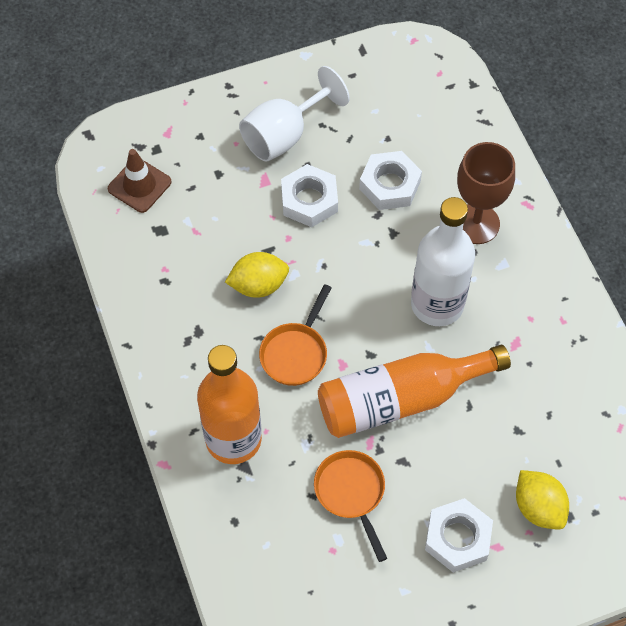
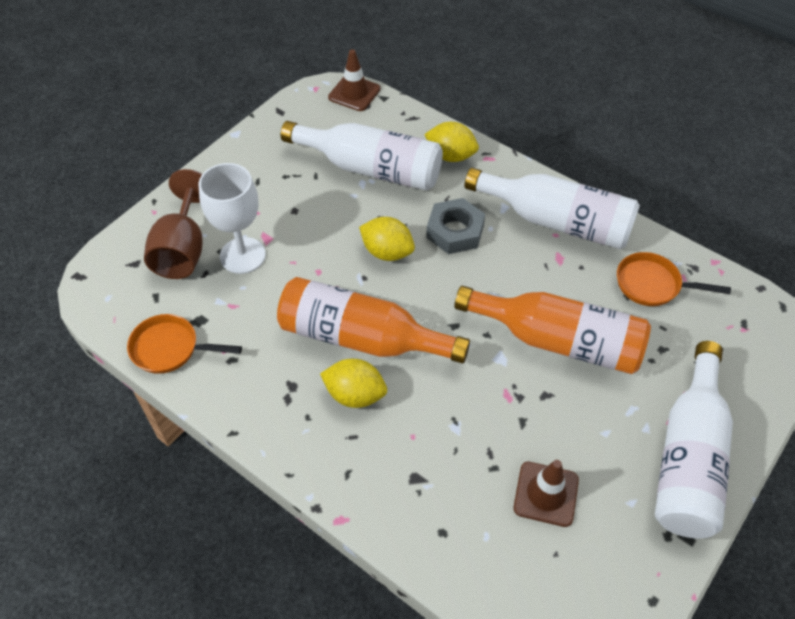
brown traffic cone: [108,149,171,213] = 1 -> [328,49,381,111] [514,460,579,527] = 2
grey nut: none = 0 -> [426,198,485,254] = 1
white bottle: [411,197,475,326] = 1 -> [281,121,443,191] [464,168,640,249] [655,341,733,538] = 3
white nut: [281,164,338,227] [359,151,422,210] [425,498,493,573] = 3 -> none = 0
yellow lemon: [225,252,289,298] [516,470,569,530] = 2 -> [320,359,387,408] [359,217,415,261] [424,122,479,162] = 3

